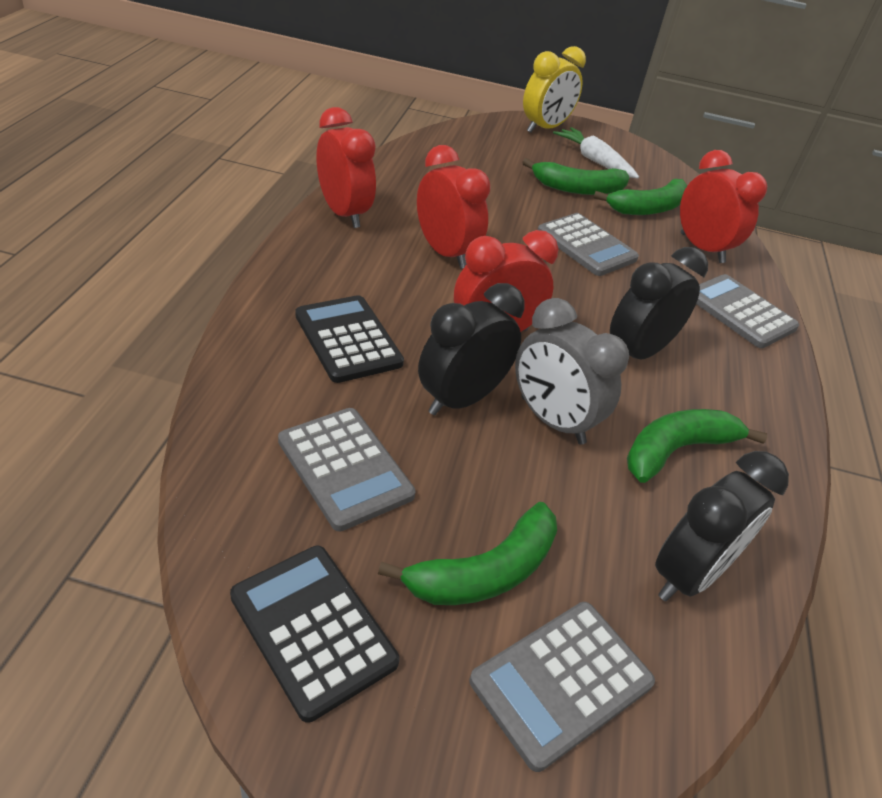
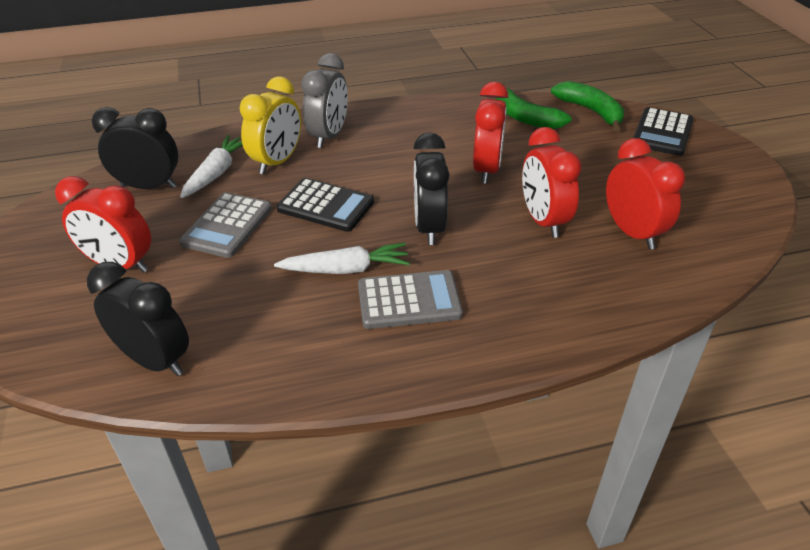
green banana: [378,502,557,605] [522,158,629,195] [593,179,687,215] [627,409,767,483] = 4 -> [495,83,572,129] [551,81,624,131] = 2
grey calculator: [278,408,416,531] [469,602,655,772] [538,213,639,276] [696,274,799,348] = 4 -> [179,192,272,258] [358,270,463,329] = 2
white carrot: [553,127,639,178] = 1 -> [180,135,243,198] [274,243,410,274] = 2

